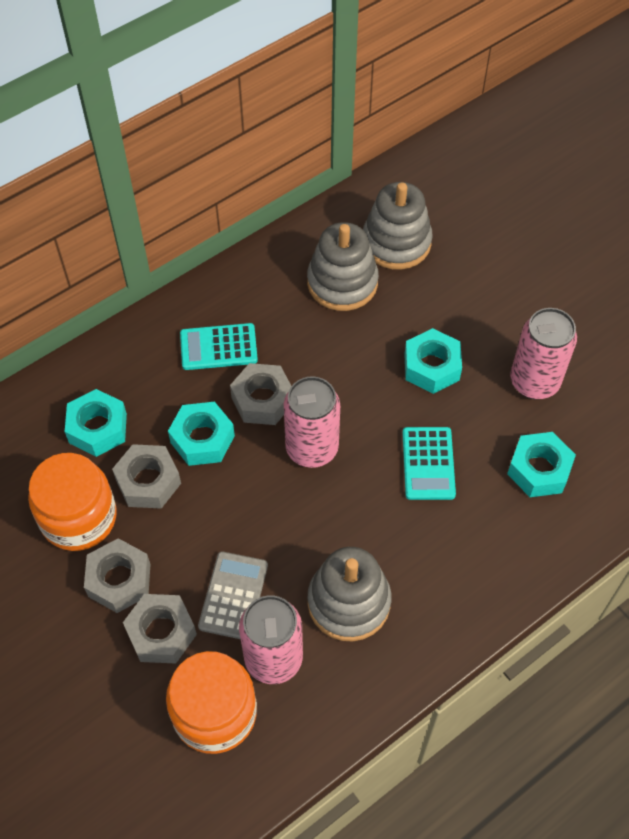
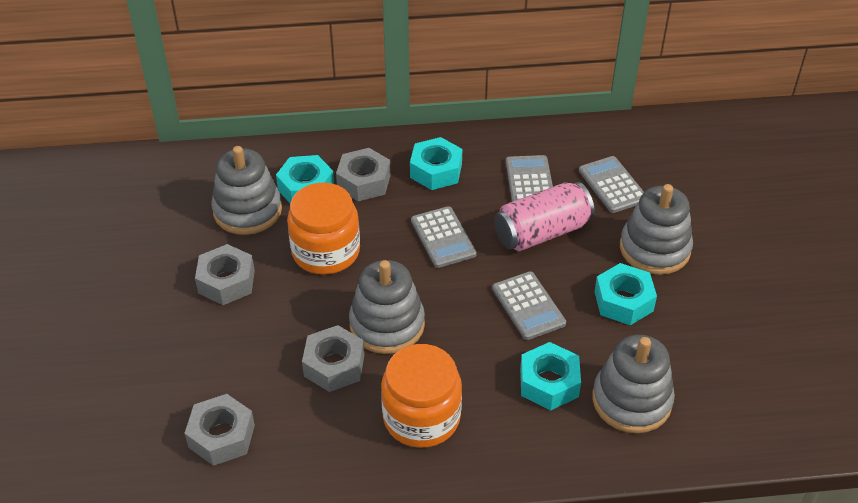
grey calculator: [198,551,268,639] = 1 -> [411,206,477,268] [492,271,566,340] [506,155,553,202] [579,156,644,213] = 4
grey stacking toy: [307,222,379,311] [308,547,391,641] [363,182,433,270] = 3 -> [211,146,282,235] [349,260,425,354] [592,335,675,433] [620,184,693,275] = 4
pink can: [239,595,303,684] [284,376,340,468] [510,308,577,399] = 3 -> [494,182,595,251] = 1
turquoise calculator: [180,323,258,370] [402,427,456,500] = 2 -> none = 0

